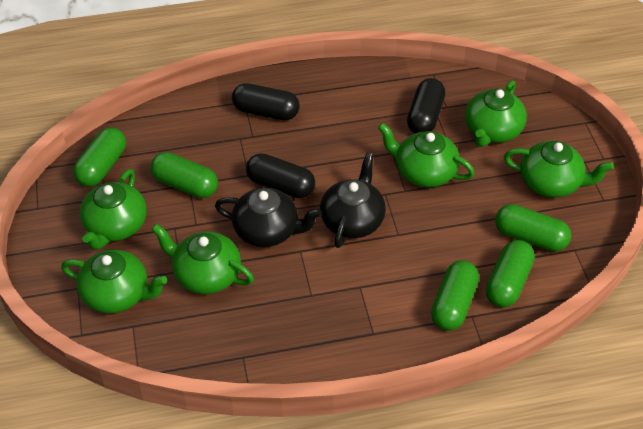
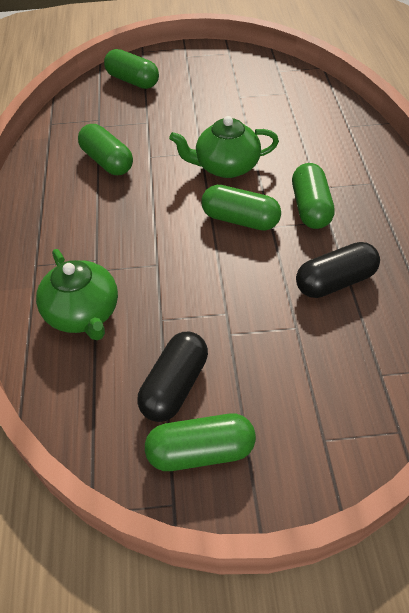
black capsule: [232,83,300,120] [246,153,315,198] [407,78,445,133] = 3 -> [137,332,208,422] [296,242,380,298] = 2
black teapot: [215,188,322,247] [320,152,386,248] = 2 -> none = 0
green teapot: [61,250,167,313] [80,169,147,250] [151,224,254,294] [378,123,475,187] [465,80,527,147] [504,141,614,198] = 6 -> [36,249,118,340] [169,116,279,178] = 2

